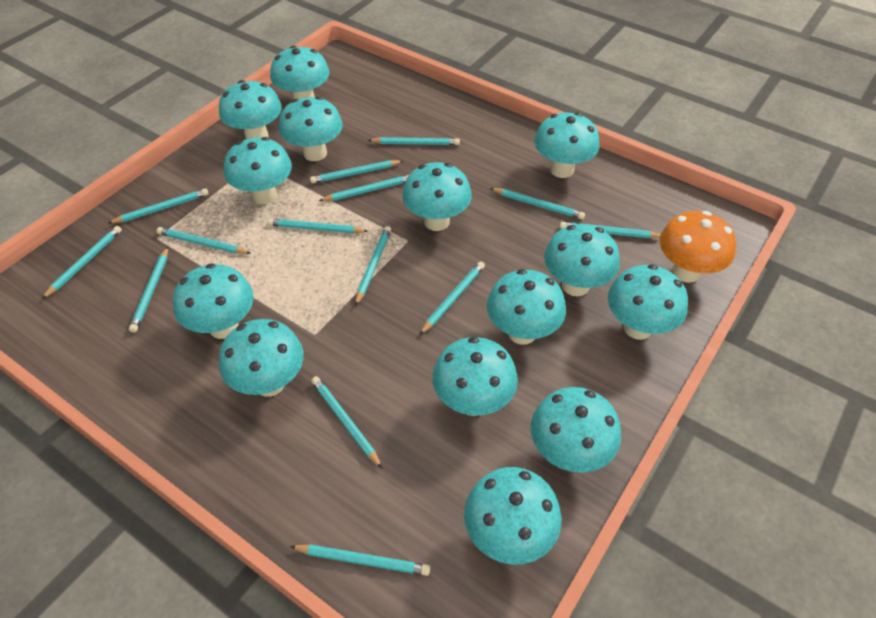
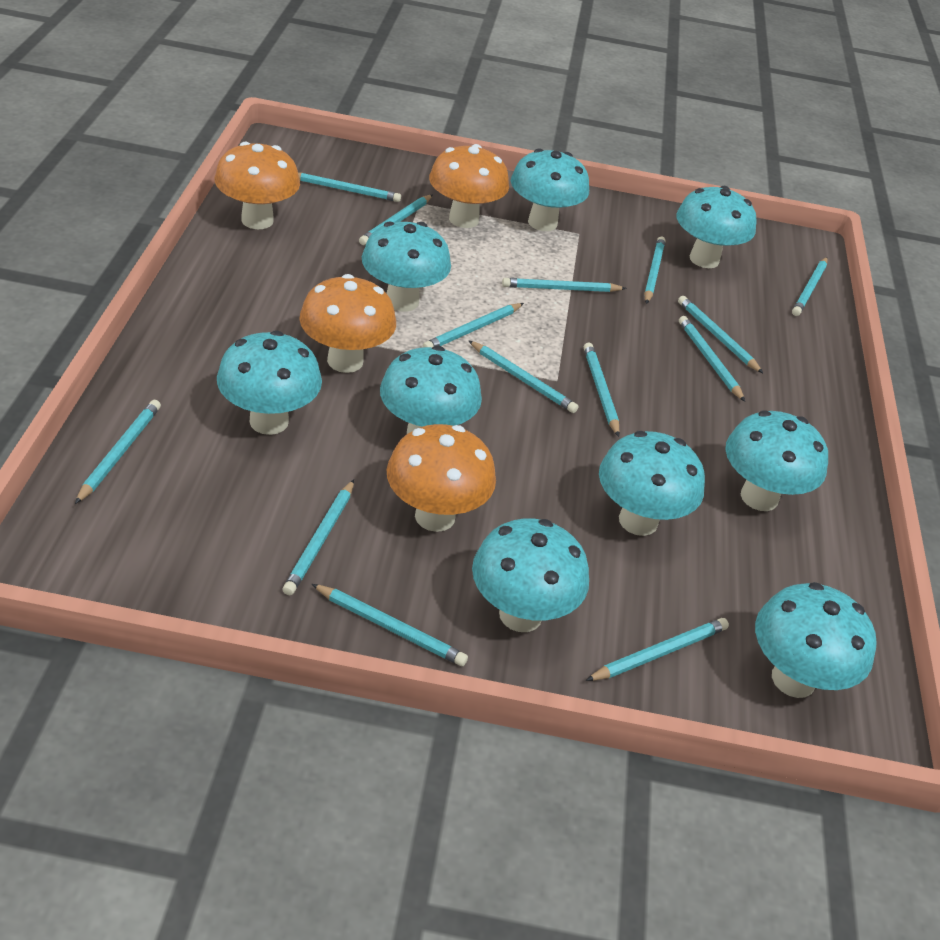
orange mushroom: [660,211,736,283] = 1 -> [215,142,300,229] [299,274,396,373] [386,424,496,532] [429,144,509,228] = 4
turquoise mushroom: [173,263,254,339] [219,80,282,139] [219,319,304,397] [224,137,292,205] [270,45,329,99] [279,96,343,161] [402,162,472,231] [432,337,518,416] [464,467,562,565] [487,269,566,345] [531,387,621,473] [534,113,600,178] [544,224,620,296] [608,264,688,340] = 14 -> [217,330,322,435] [362,221,451,312] [380,346,482,434] [472,518,589,632] [511,148,589,231] [599,431,705,536] [677,186,756,268] [725,410,828,511] [755,582,876,698] = 9

